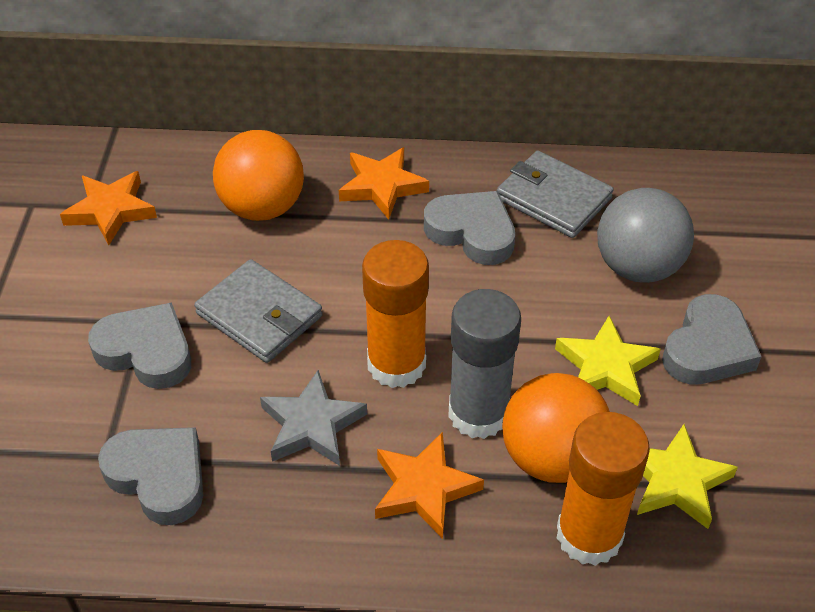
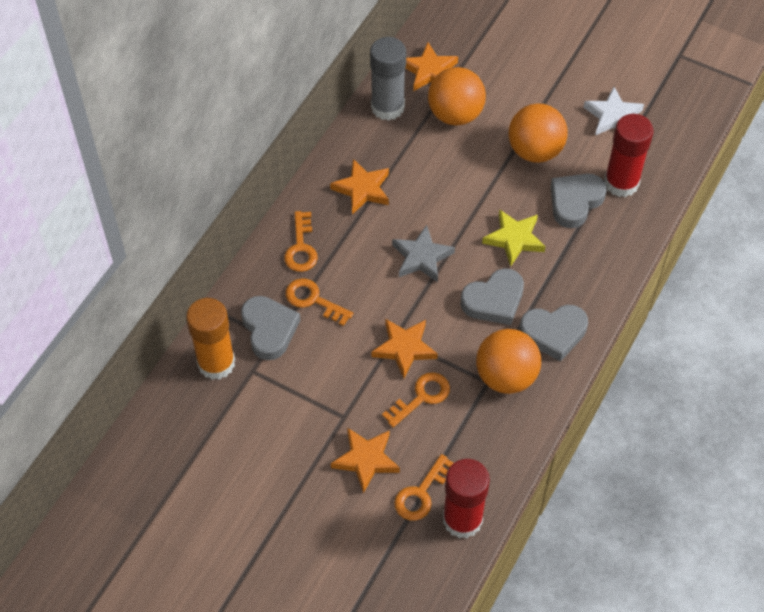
grey ball: [597,188,694,283] = 1 -> none = 0
grey wallet: [194,259,323,363] [497,150,614,238] = 2 -> none = 0
orange ball: [213,130,304,221] [502,373,610,483] = 2 -> [428,67,486,126] [476,329,541,394] [508,103,568,163] = 3
orange glue stick: [362,240,429,388] [557,412,650,566] = 2 -> [186,298,235,380] = 1
orange key: none = 0 -> [284,211,318,272] [286,278,353,326] [382,372,450,428] [394,454,453,521] = 4
orange star: [60,171,157,245] [339,147,429,220] [375,432,484,539] = 3 -> [330,159,389,214] [331,428,400,493] [371,319,438,378] [406,42,458,91] = 4
red glue stick: none = 0 -> [443,459,490,538] [604,114,654,197] = 2
white star: none = 0 -> [583,87,644,135] = 1
yellow star: [555,316,661,406] [637,424,738,529] = 2 -> [482,209,546,267] = 1

